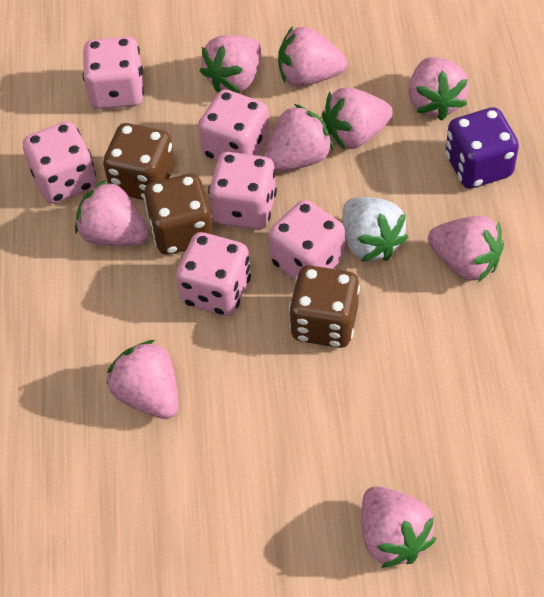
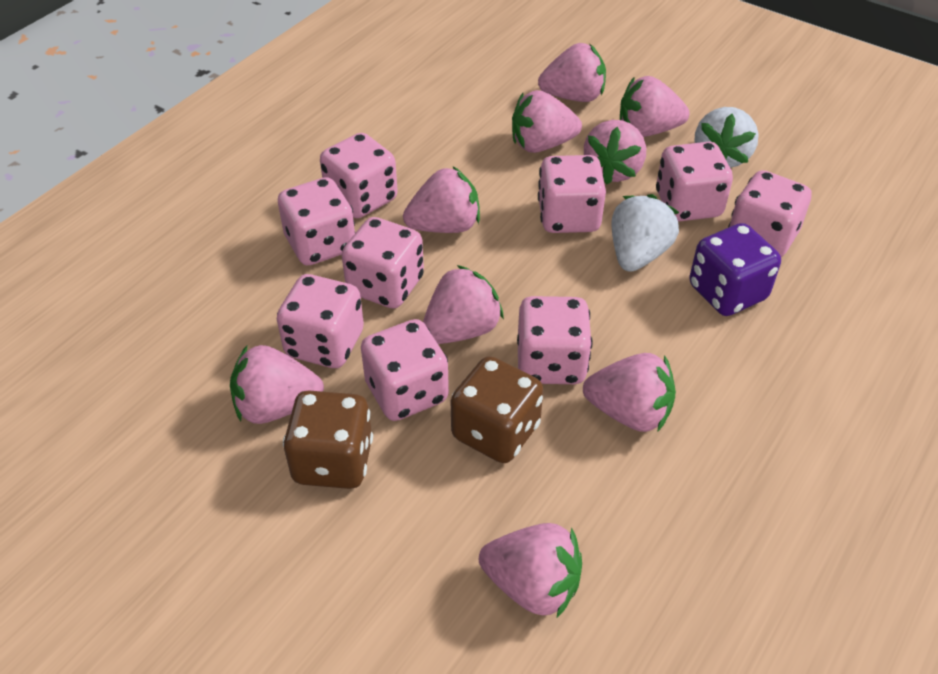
brown dice: [103,123,175,200] [143,174,213,254] [289,265,360,348] = 3 -> [283,391,373,489] [451,356,543,463] = 2
pink dice: [23,121,96,204] [82,37,144,109] [176,232,251,316] [198,89,270,161] [208,152,277,230] [268,200,345,280] = 6 -> [277,274,364,368] [278,177,355,266] [320,133,398,218] [342,217,424,309] [361,319,449,421] [517,296,592,384] [538,155,606,233] [656,142,733,221] [728,170,812,257] = 9
white strawberry: [343,197,408,262] = 1 -> [611,194,679,272] [694,107,759,168] = 2

